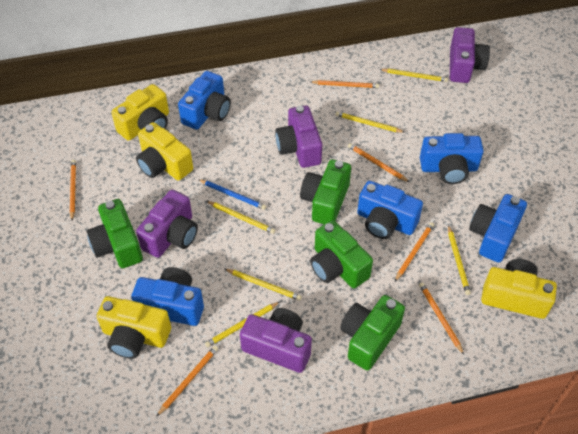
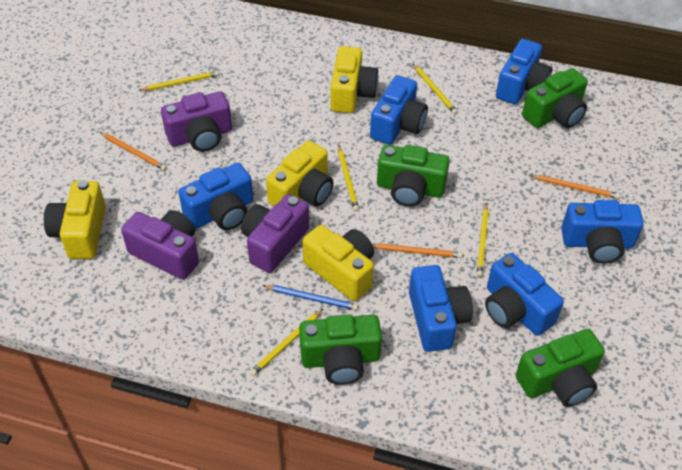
blue camera: [131,267,204,326] [178,71,231,130] [357,181,423,239] [420,133,484,184] [469,194,527,263] = 5 -> [178,163,253,230] [370,75,428,145] [409,265,473,352] [485,253,564,336] [496,39,553,104] [561,200,644,264] = 6
orange pencil: [70,160,76,220] [156,346,218,417] [311,80,379,88] [348,143,409,182] [395,222,434,281] [419,282,464,355] = 6 -> [100,132,167,171] [372,243,463,258] [530,175,620,199] = 3
purple camera: [136,190,198,258] [240,308,312,373] [275,105,322,168] [450,27,490,83] = 4 -> [121,210,199,280] [161,91,232,152] [241,194,309,273] = 3
yellow pencil: [205,302,279,347] [207,201,275,234] [225,269,302,301] [335,112,404,133] [380,68,448,82] [448,225,471,295] = 6 -> [138,71,219,91] [250,309,323,376] [338,145,359,211] [413,64,458,114] [477,203,489,277] = 5

